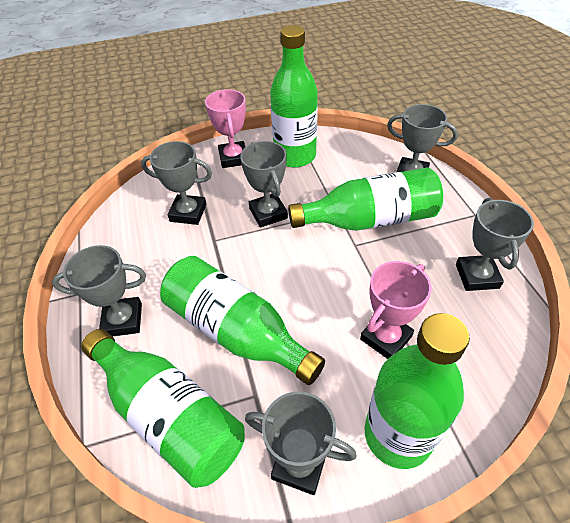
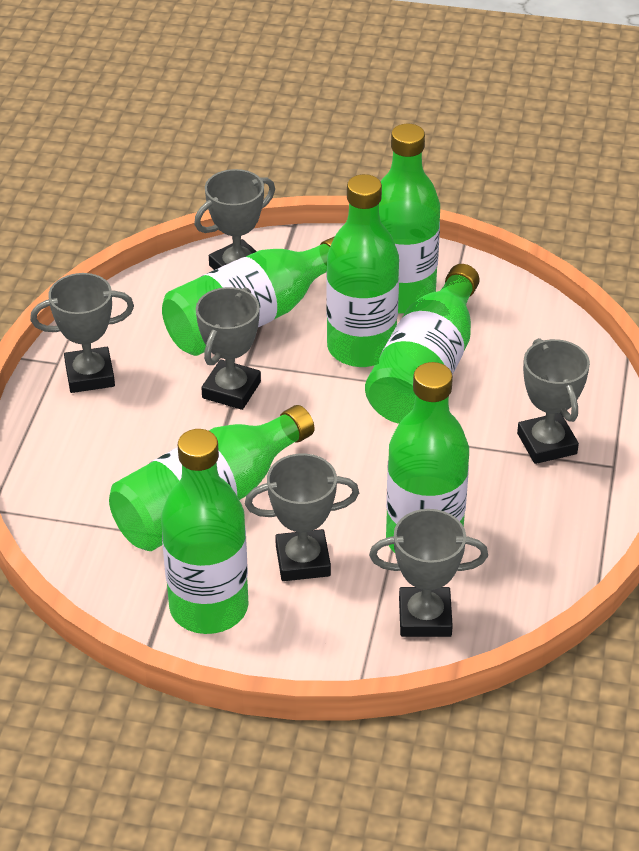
green bottle: [81,329,245,488] [160,256,325,385] [270,25,318,168] [288,168,443,231] [364,313,470,469] = 5 -> [109,405,315,551] [161,429,248,634] [162,236,335,356] [326,174,399,367] [365,264,480,424] [379,124,440,314] [386,362,469,553] = 7
pink trophy: [205,89,246,168] [360,261,432,359] = 2 -> none = 0

